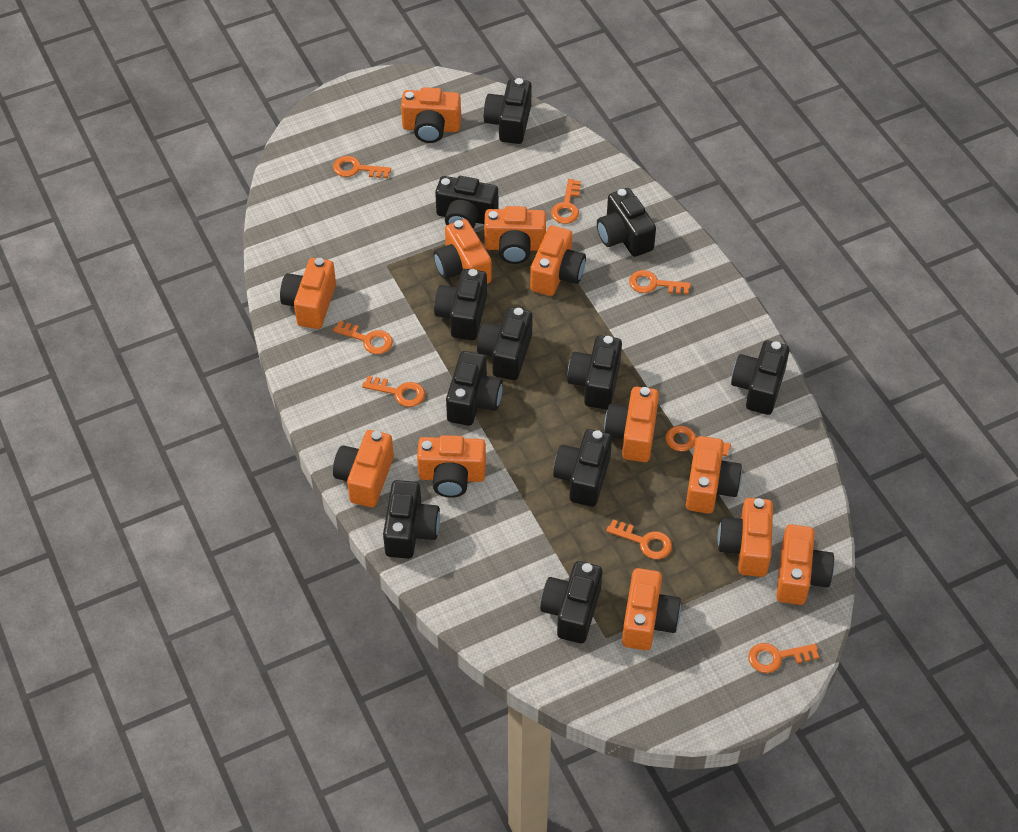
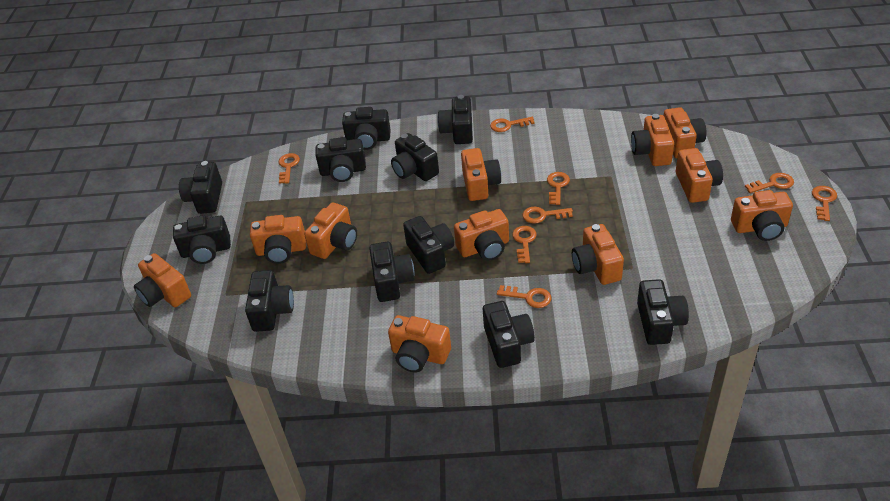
orange camera: [280,258,336,329] [333,430,394,507] [401,87,461,143] [417,435,486,498] [433,219,492,284] [484,206,546,264] [530,225,586,296] [604,387,659,462] [622,568,681,650] [686,436,742,514] [718,498,773,577] [776,524,834,605] = 12 -> [134,253,191,307] [250,215,306,264] [304,202,357,259] [388,315,451,372] [454,209,509,261] [461,148,501,201] [572,224,624,285] [631,114,674,166] [664,107,707,158] [676,148,723,203] [731,190,793,241] = 11

